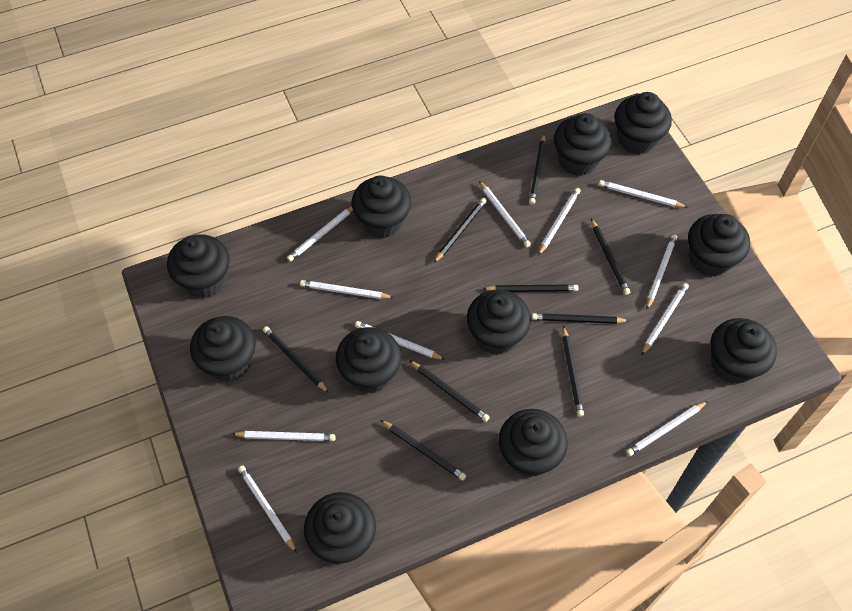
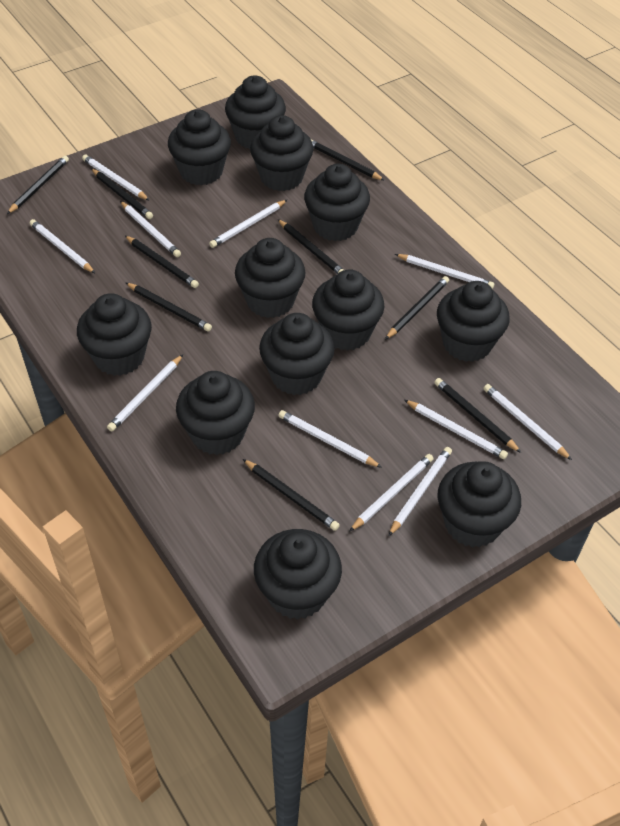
black cupcake: [167,235,230,298] [190,316,256,382] [304,492,376,564] [336,327,401,393] [352,176,411,238] [467,290,531,355] [499,409,568,477] [554,113,612,176] [615,92,672,155] [688,214,750,277] [710,318,777,384] = 11 -> [77,293,152,376] [168,109,231,185] [176,371,255,455] [225,75,286,149] [235,238,306,318] [250,115,313,191] [254,529,342,620] [259,313,335,395] [304,164,370,241] [312,269,385,351] [437,281,510,362] [438,461,521,548] = 12

